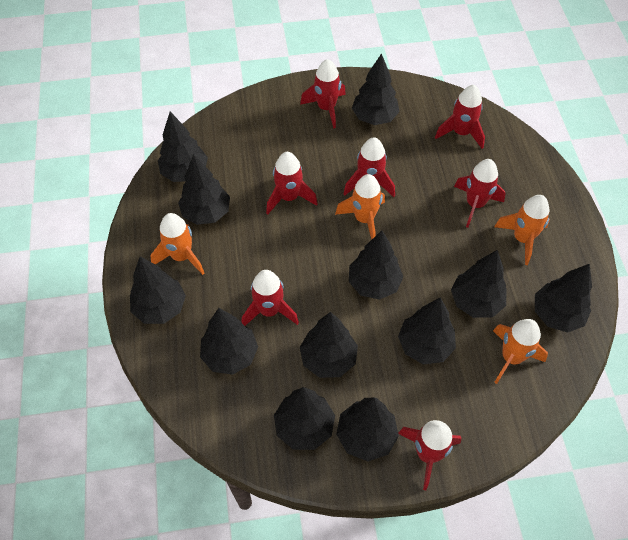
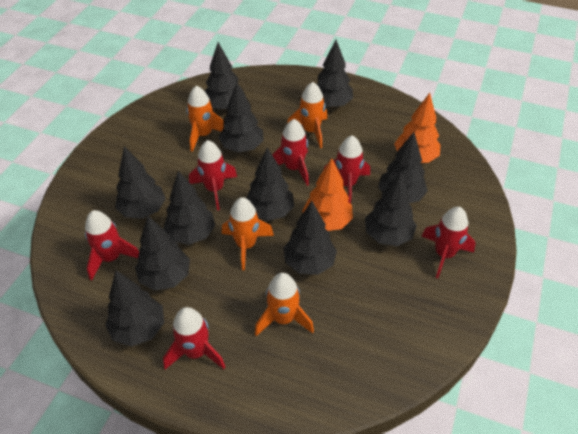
black tree: [130,256,186,324] [158,111,208,182] [178,154,230,225] [200,308,258,375] [274,387,335,450] [300,312,358,378] [336,398,399,461] [349,230,403,300] [352,53,400,125] [398,297,456,364] [451,250,507,318] [535,264,592,332] = 12 -> [105,271,164,347] [115,146,166,219] [135,216,190,291] [163,171,215,245] [205,42,245,110] [218,82,264,152] [246,148,294,221] [283,201,337,275] [317,40,353,108] [365,172,417,246] [378,132,428,203] = 11
orange tree: none = 0 -> [302,158,353,231] [394,93,441,163] = 2
red rocket: [241,270,299,326] [266,152,318,214] [300,59,346,128] [344,137,395,197] [398,420,462,490] [435,85,485,149] [454,159,506,227] = 7 -> [85,210,139,281] [163,307,225,369] [189,140,237,210] [272,119,309,186] [324,135,370,204] [421,207,476,278] = 6

